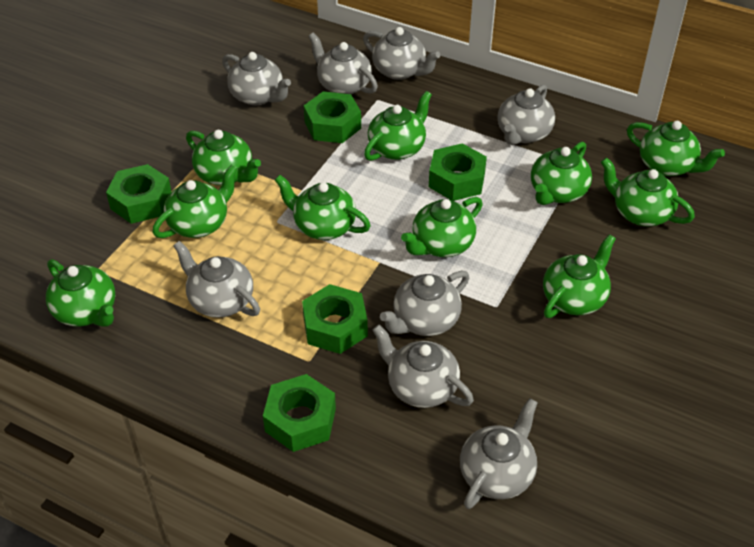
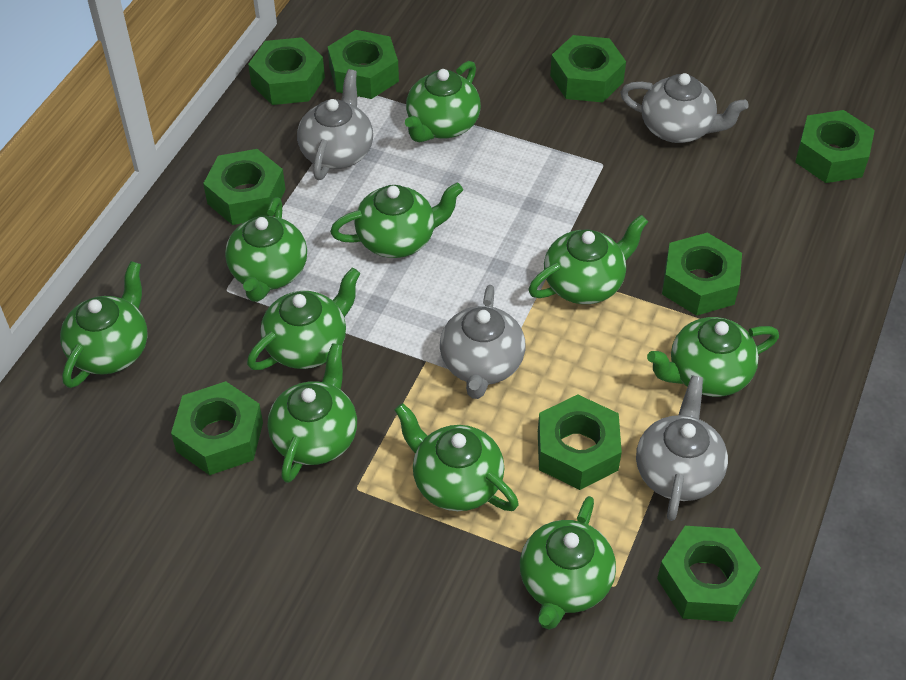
green nut: [106,164,171,224] [263,374,336,452] [302,284,368,354] [304,91,361,143] [429,143,487,201] = 5 -> [171,381,263,475] [203,149,286,225] [248,37,325,105] [328,30,399,99] [538,395,622,490] [550,35,626,102] [657,526,761,622] [662,233,742,316] [795,110,875,183] = 9
grey teapot: [173,241,260,318] [222,52,291,105] [308,32,378,94] [363,27,440,80] [372,324,474,408] [380,271,469,336] [460,398,538,509] [497,85,555,145] = 8 -> [297,69,373,180] [440,285,525,399] [620,73,749,143] [636,375,728,521] = 4

